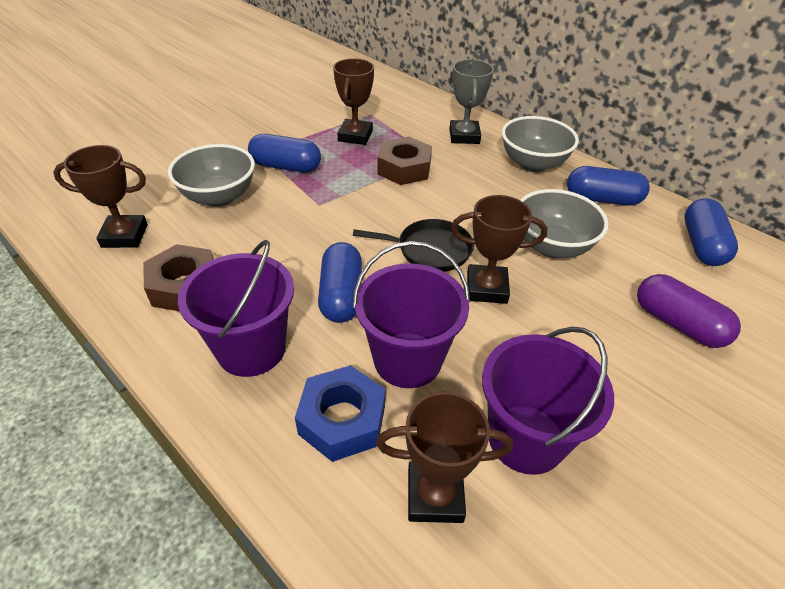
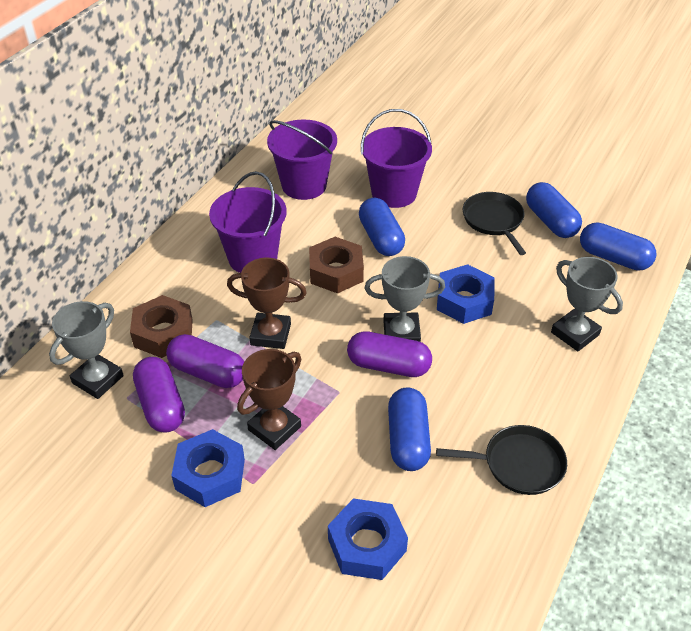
black pan: [353,219,474,272] = 1 -> [436,425,567,495] [463,192,526,255] = 2
blue nut: [295,365,385,462] = 1 -> [171,429,245,507] [328,498,408,580] [437,264,495,324] = 3
brown trophy: [53,145,148,248] [333,58,374,145] [376,392,513,523] [451,195,547,304] = 4 -> [227,258,307,349] [237,349,302,450] = 2
grey bowl: [168,144,255,207] [502,116,579,172] [520,189,609,258] = 3 -> none = 0
grey trophy: [449,59,494,144] = 1 -> [49,301,124,399] [364,256,445,342] [551,257,623,351] = 3
purple capsule: [637,274,741,348] = 1 -> [133,357,185,432] [166,334,244,388] [347,331,432,377] = 3

